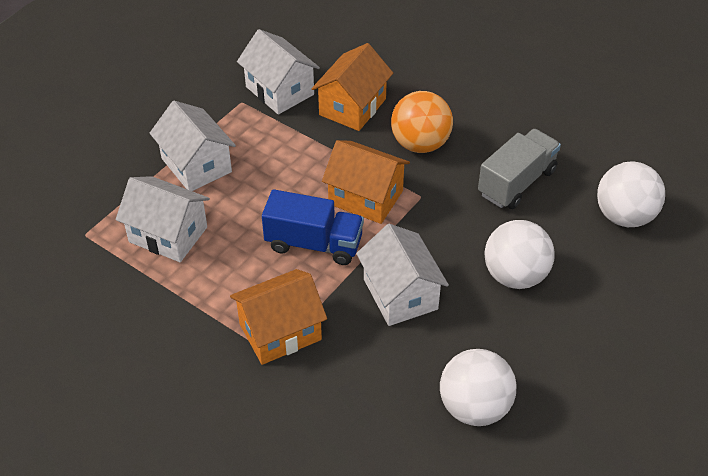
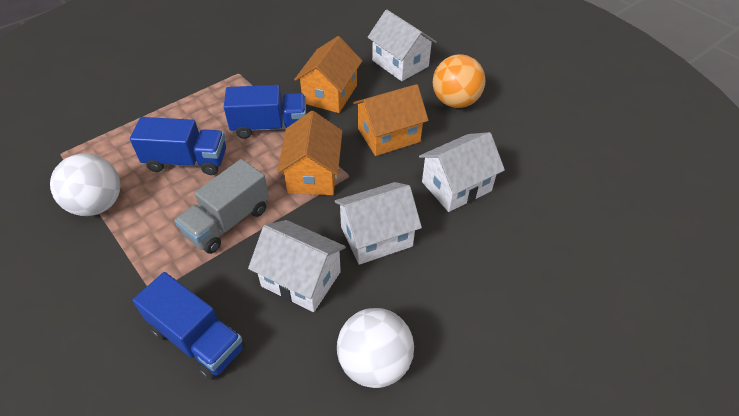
blue truck: [262,189,364,265] = 1 -> [130,117,226,175] [132,272,245,380] [224,85,306,139] = 3
white ball: [440,349,517,426] [485,220,555,289] [597,162,665,227] = 3 -> [50,154,121,216] [337,308,414,388] = 2

